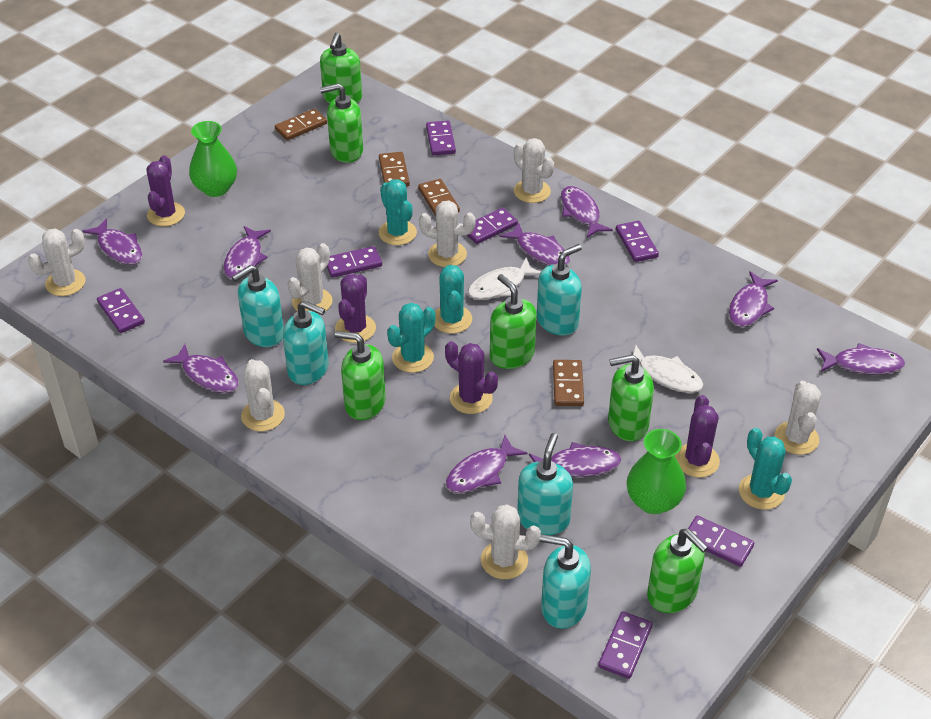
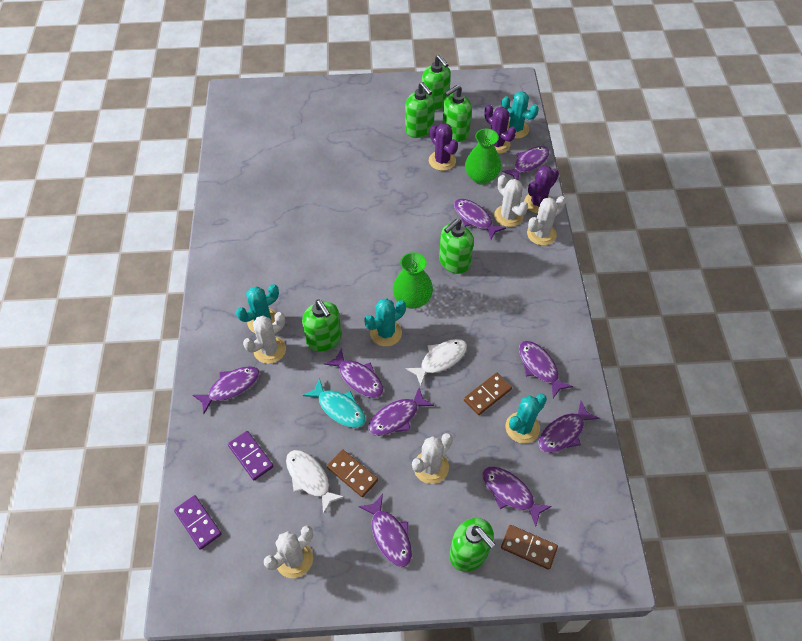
brown domino: [275,109,327,141] [379,152,410,186] [418,179,460,216] [553,360,584,406] = 4 -> [327,449,378,497] [464,373,512,415] [501,525,558,570] = 3
purple cactus: [147,155,185,226] [335,274,376,343] [445,341,498,414] [675,395,720,477] = 4 -> [429,123,458,171] [484,104,516,154] [524,166,559,213] = 3
purple domino: [97,288,145,333] [327,246,382,278] [426,121,456,156] [467,208,518,244] [598,611,653,679] [616,221,659,262] [688,515,754,567] = 7 -> [174,495,222,550] [228,431,274,481] = 2
turquoise fish: none = 0 -> [303,378,366,428] = 1
turquoise soap dispenser: [232,265,284,347] [283,300,329,385] [517,433,573,535] [537,244,582,336] [540,534,591,629] = 5 -> none = 0
white cactus: [28,229,85,296] [241,359,285,431] [288,243,332,315] [419,200,476,267] [470,504,541,579] [514,138,554,203] [775,381,821,455] = 7 -> [243,312,286,364] [264,526,313,578] [412,433,453,484] [494,175,528,227] [527,196,566,245] = 5

